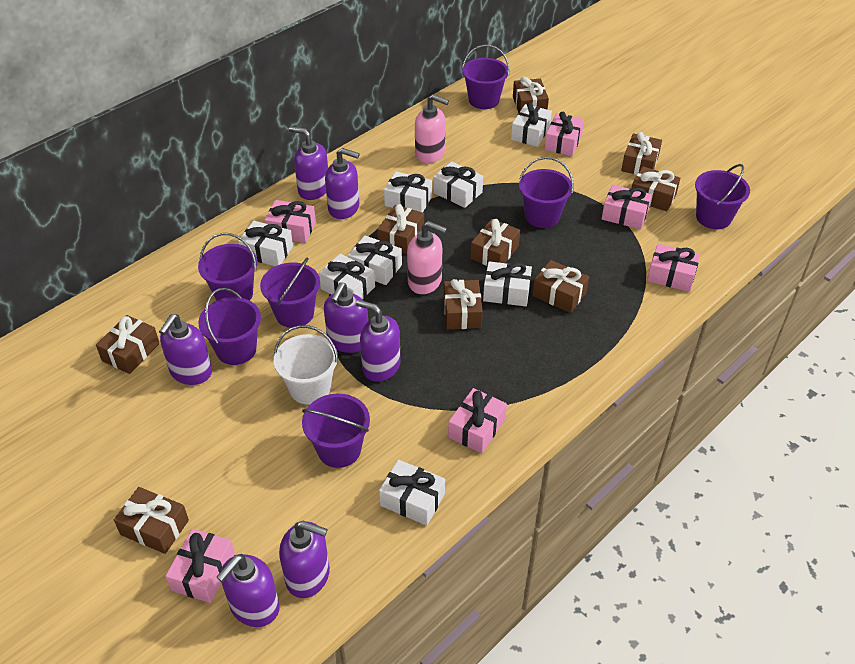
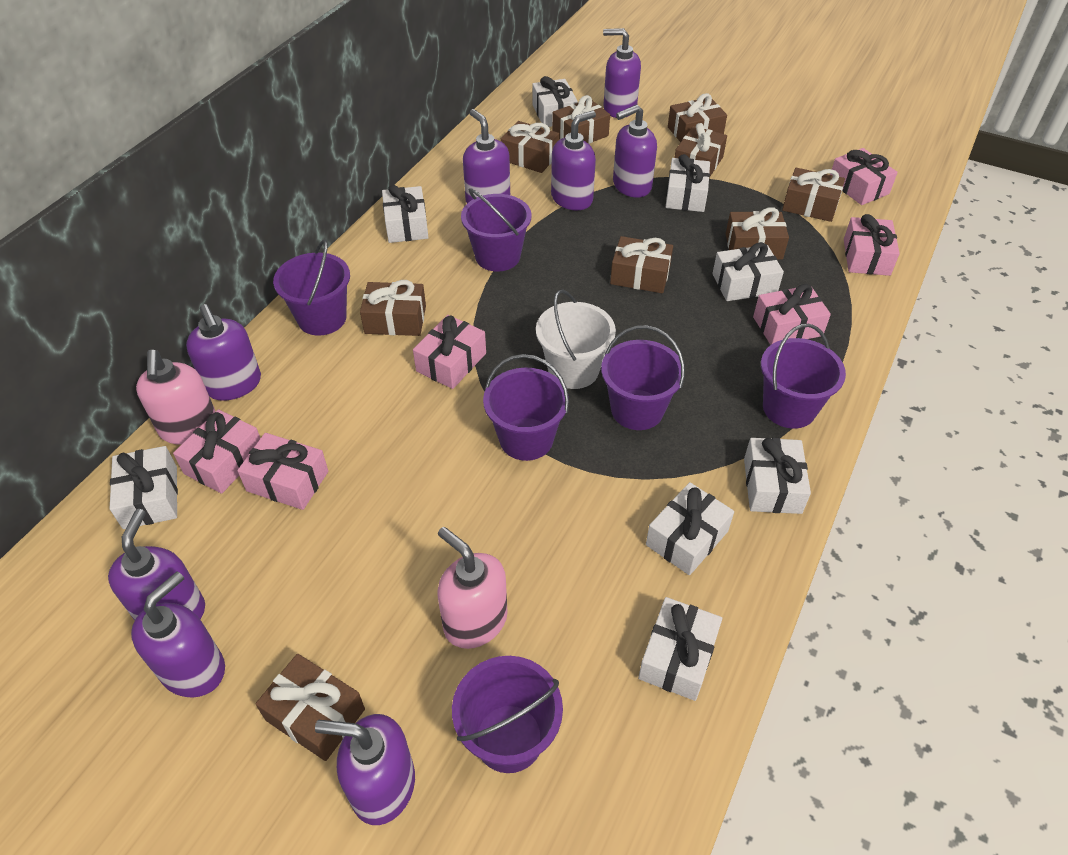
purple bucket: [198,233,257,301] [198,288,261,365] [260,257,320,328] [302,394,370,468] [462,45,510,109] [519,157,574,228] [695,164,750,229] = 7 -> [273,239,350,336] [452,656,563,773] [461,188,532,272] [483,354,569,461] [601,325,685,430] [761,324,846,429] = 6
purple soap dispenser: [159,314,212,385] [216,554,280,627] [279,521,330,598] [289,126,328,200] [324,282,368,353] [325,148,360,219] [356,300,401,382] = 7 -> [108,509,205,620] [131,571,225,698] [186,304,261,401] [315,714,415,825] [463,109,510,203] [551,110,596,210] [603,28,641,118] [613,105,657,198] = 8

